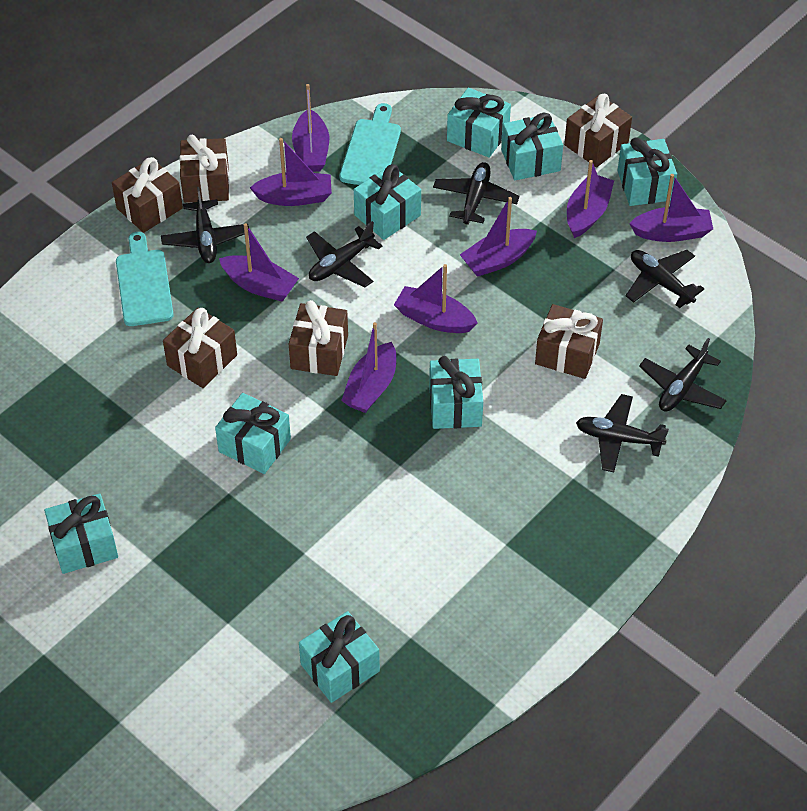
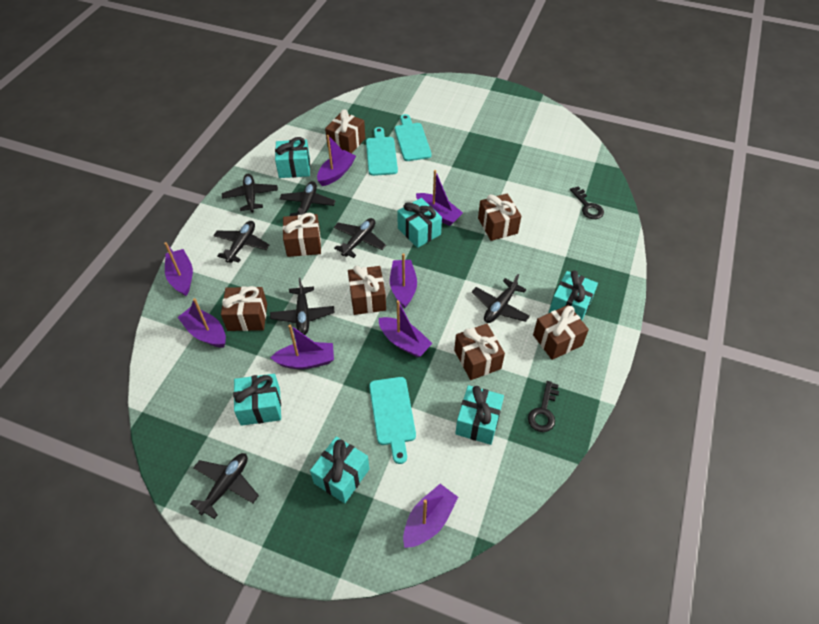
black key: none = 0 -> [528,381,559,432] [570,186,604,219] = 2
black plane: [161,187,249,263] [306,221,383,287] [433,162,519,225] [576,394,669,472] [626,250,704,308] [639,338,727,412] = 6 -> [190,453,259,519] [213,221,269,263] [222,174,278,213] [270,278,334,335] [280,181,335,216] [334,218,386,258] [472,274,530,323] = 7
brown gift: [112,157,183,233] [163,308,237,388] [180,135,229,203] [289,300,348,376] [535,304,603,379] [564,94,632,167] = 6 -> [221,286,267,331] [283,213,321,257] [325,109,365,153] [348,266,386,315] [454,324,505,380] [478,193,521,241] [533,305,589,360] = 7
turquoise cutting board: [116,232,174,326] [340,103,401,185] = 2 -> [366,127,398,176] [369,377,416,464] [395,114,432,161] = 3
turquoise gift: [44,493,118,574] [215,393,291,474] [299,611,380,703] [354,164,421,240] [429,356,483,429] [447,88,511,158] [501,113,563,180] [617,137,677,206] = 8 -> [233,374,281,426] [275,137,310,178] [310,437,369,503] [397,198,442,248] [455,385,504,445] [549,270,598,320] = 6

